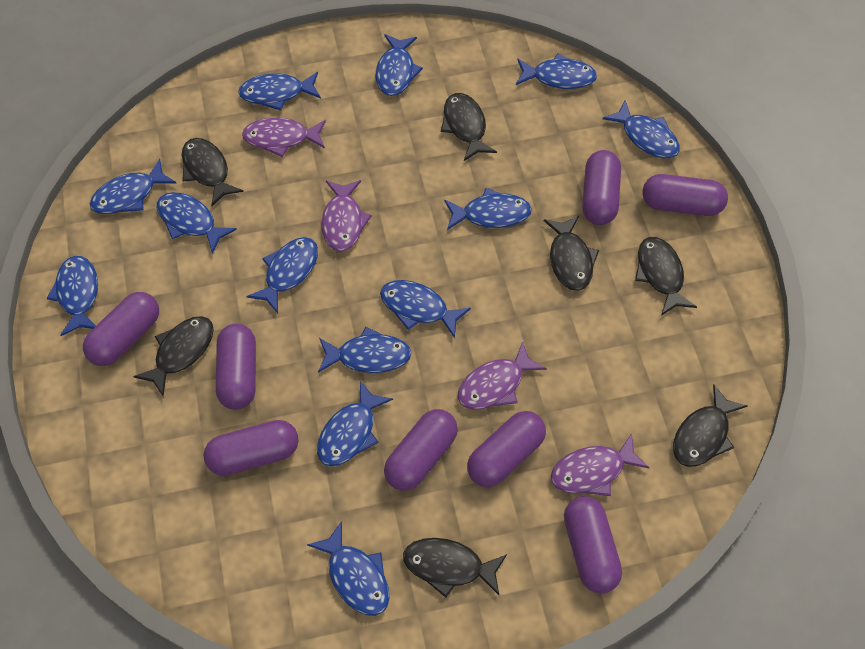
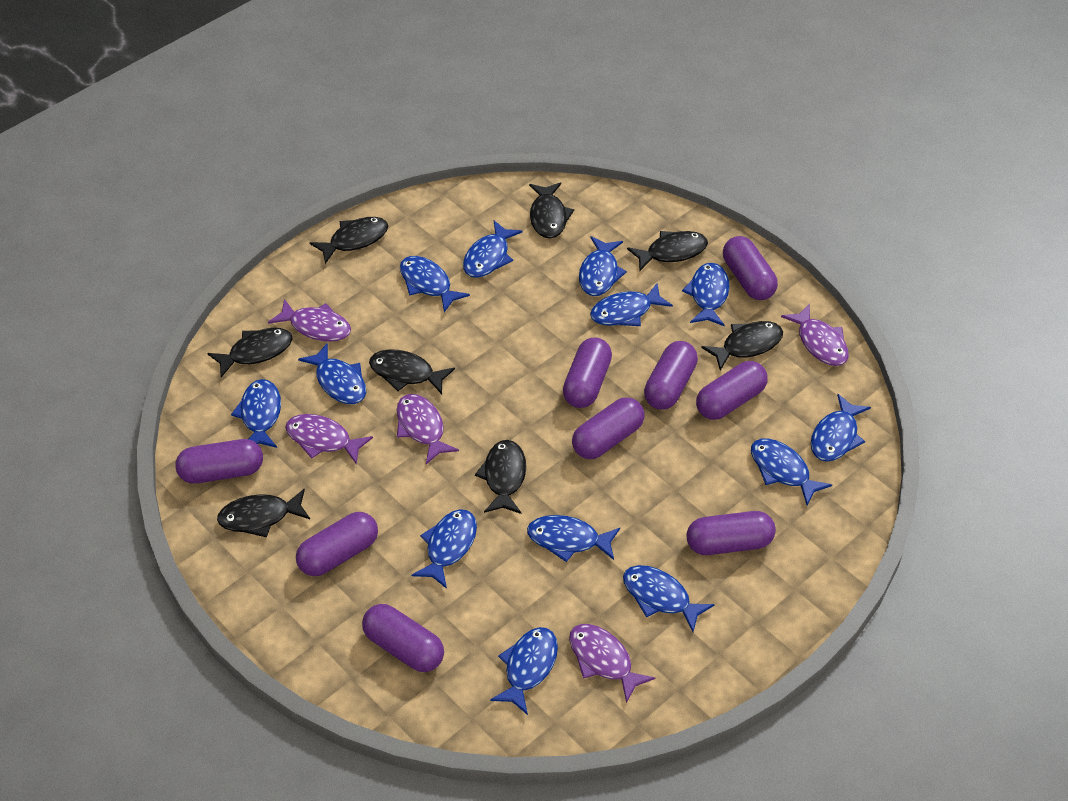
black fish: [133,316,214,396] [182,138,244,206] [403,538,507,598] [441,93,497,161] [544,216,599,291] [635,237,697,316] [673,384,747,467] = 7 -> [207,328,293,378] [217,488,310,538] [310,217,388,264] [369,349,455,394] [475,440,526,514] [529,183,574,239] [627,231,708,271] [701,321,783,371] = 8
purple capsule: [83,292,159,366] [203,420,299,476] [216,324,256,410] [384,409,458,491] [467,411,546,487] [564,496,622,594] [582,150,621,225] [643,174,728,216] = 8 -> [175,439,263,484] [296,512,378,576] [362,604,444,672] [563,338,612,408] [572,397,644,459] [644,341,698,410] [686,511,776,555] [696,361,768,420] [723,236,778,300] = 9
purple fish: [242,117,326,157] [321,180,372,251] [458,341,547,410] [551,433,650,496] = 4 -> [268,299,351,342] [285,414,373,464] [397,394,459,464] [569,624,655,703] [781,304,849,366] = 5

